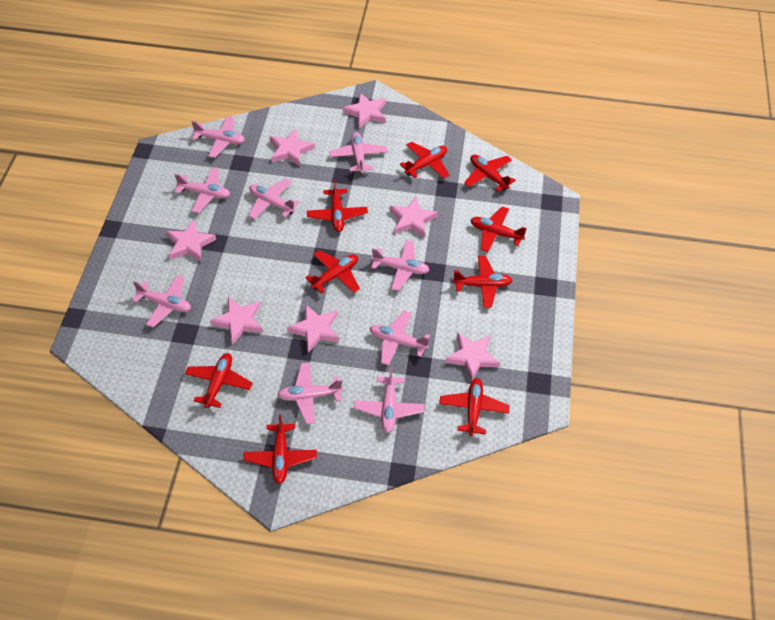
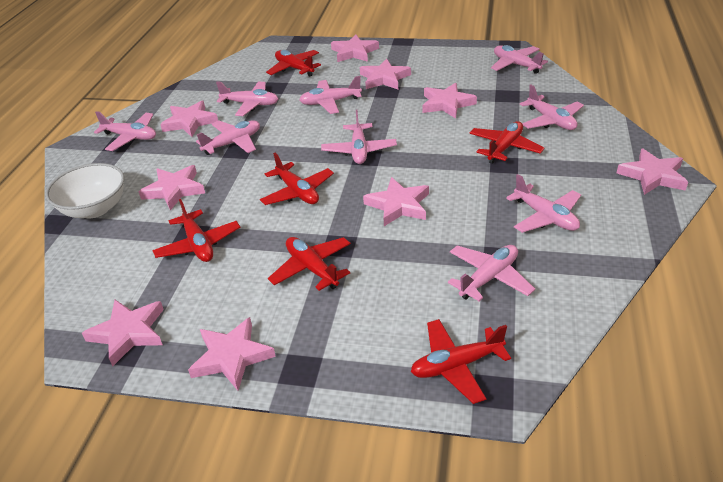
pink star: [166,220,216,262] [210,297,263,345] [270,129,315,166] [287,305,339,353] [343,93,386,128] [389,197,438,238] [445,333,500,382] = 7 -> [82,300,164,367] [139,165,205,211] [160,101,218,137] [188,317,276,391] [331,34,379,62] [360,59,411,89] [363,177,429,226] [423,83,477,118] [617,149,688,195] = 9
red plane: [185,353,253,408] [244,415,317,484] [305,250,360,294] [307,179,368,232] [400,142,449,179] [439,378,510,436] [453,256,513,308] [464,155,516,192] [471,206,527,252] = 9 -> [152,199,240,262] [260,153,334,205] [266,50,321,77] [268,237,351,291] [411,319,511,404] [469,121,544,164] = 6
white bowl: none = 0 -> [46,163,125,218] = 1

